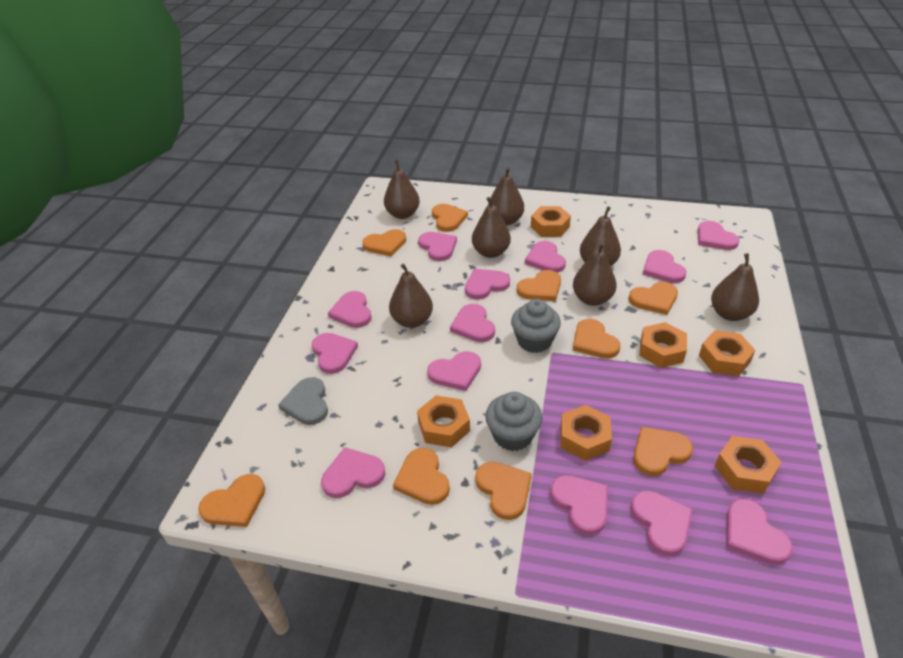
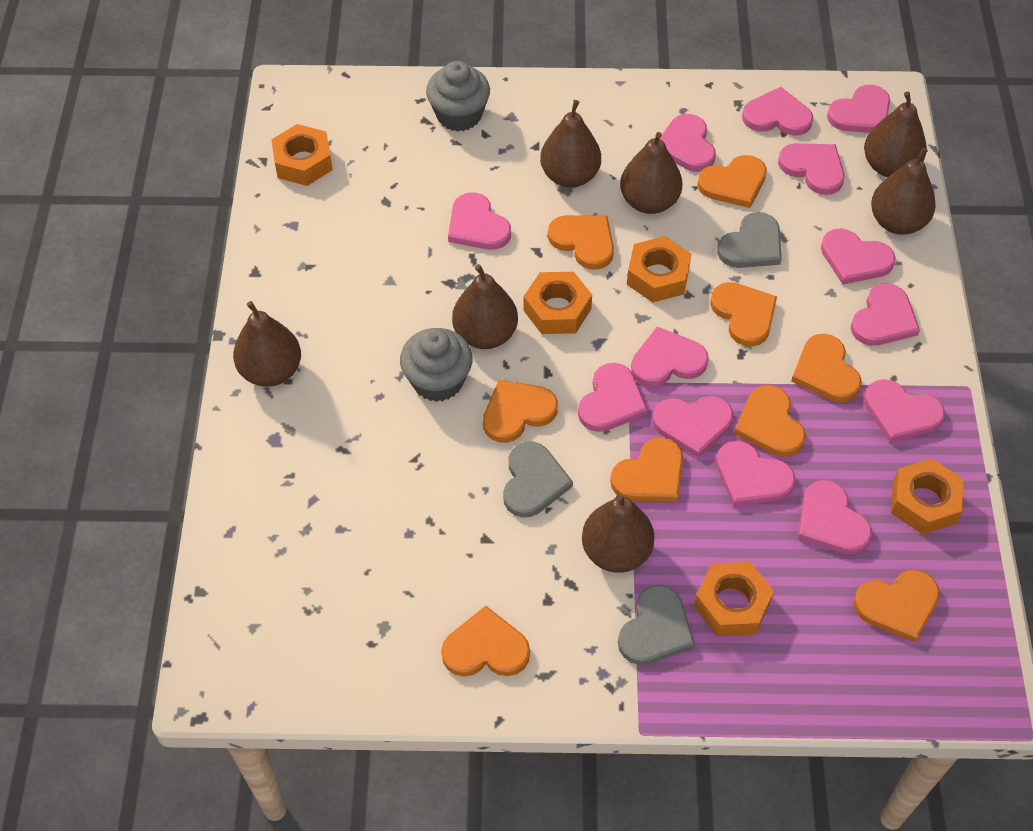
grey heart: [278,377,328,425] = 1 -> [503,442,573,518] [618,585,695,665] [717,212,782,268] = 3
orange nut: [417,395,470,447] [531,206,571,237] [561,405,612,461] [639,322,687,368] [699,330,755,376] [715,436,782,494] = 6 -> [271,124,333,186] [524,272,592,334] [627,236,691,303] [694,562,774,636] [891,458,964,535] = 5

